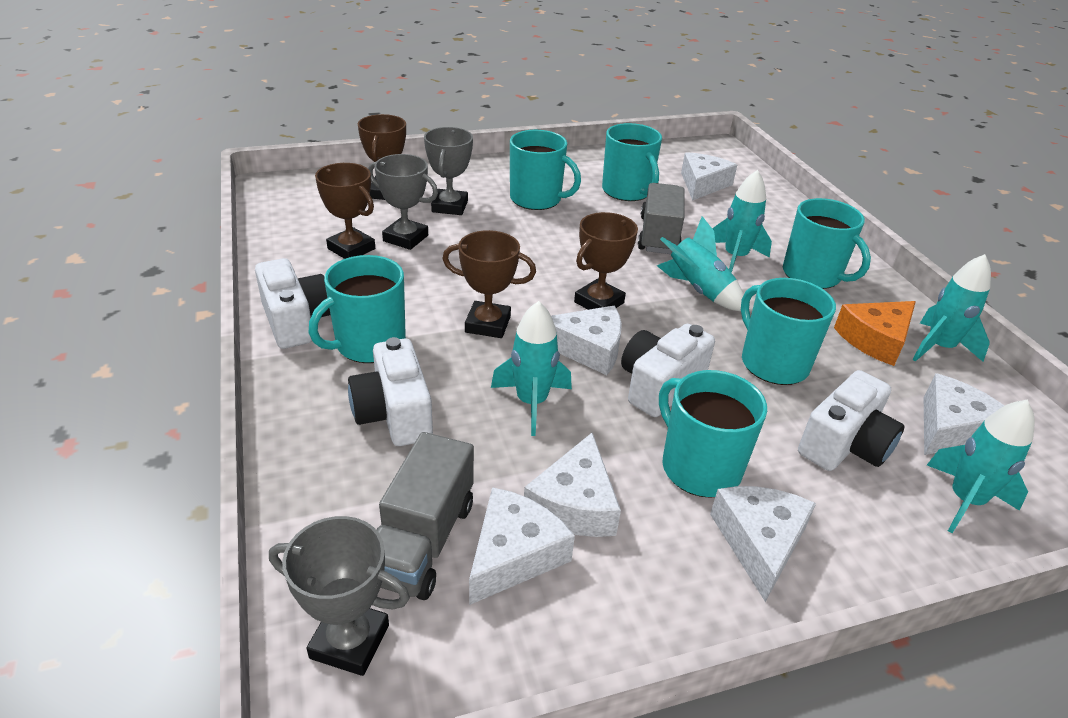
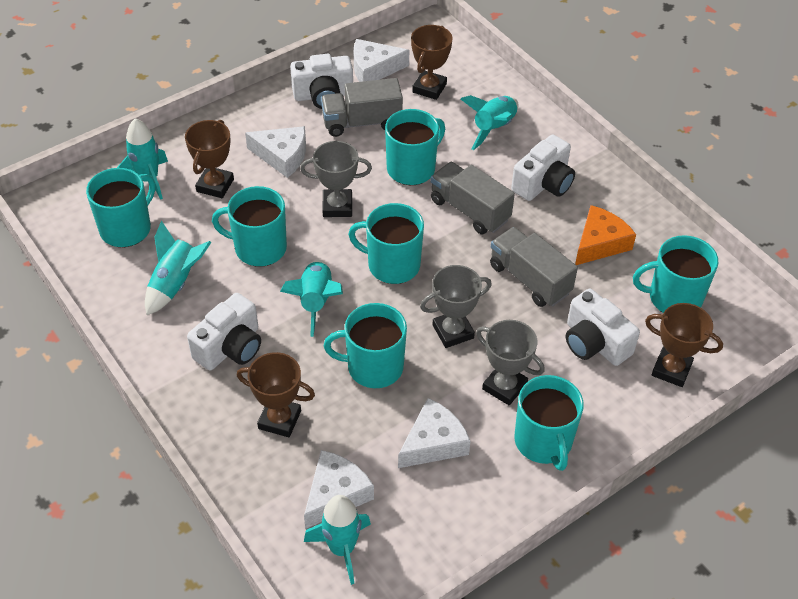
grey truck: [376,432,474,600] [638,183,685,254] = 2 -> [321,78,403,137] [430,162,515,234] [490,227,578,307] = 3
turquoise mug: [308,255,406,363] [510,130,581,210] [602,123,662,201] [659,370,767,498] [741,278,836,385] [783,198,871,289] = 6 -> [86,168,155,247] [212,186,287,267] [324,303,407,388] [348,203,424,284] [385,109,445,185] [514,375,584,471] [633,235,718,313] = 7
white cheese: [469,487,575,605] [524,433,621,537] [551,306,622,375] [681,152,737,201] [710,486,816,602] [924,373,1004,455] = 6 -> [245,126,306,178] [304,450,374,529] [354,39,409,82] [398,398,470,468] = 4

